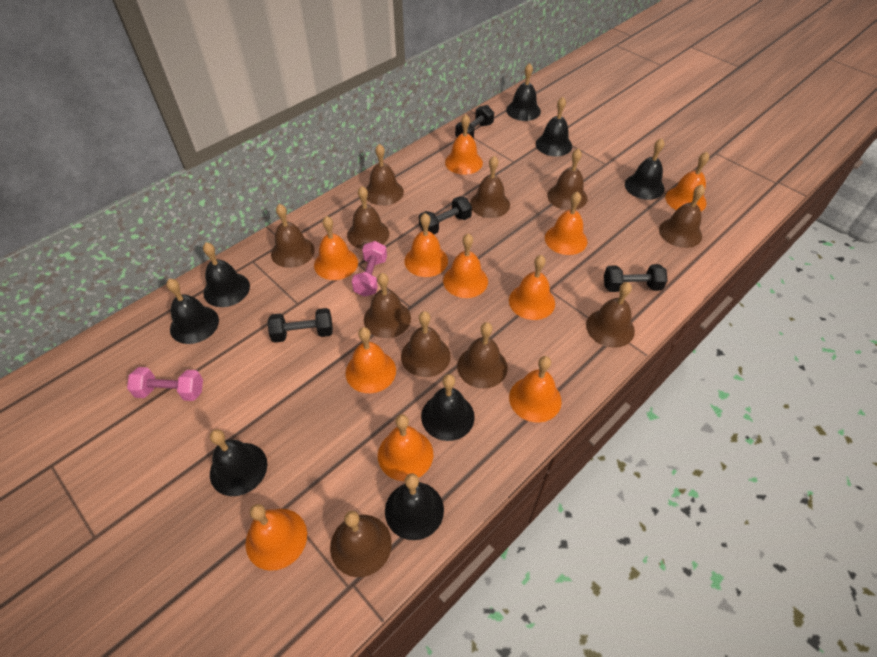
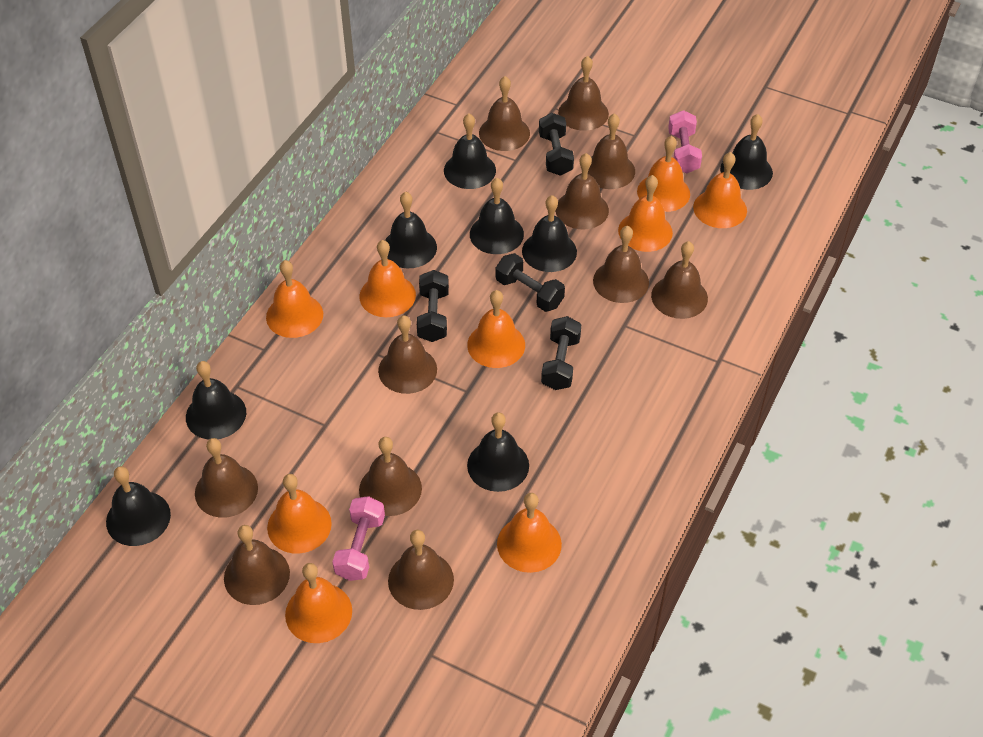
orange bell: [245,504,307,571] [314,216,358,280] [345,327,396,393] [378,414,433,481] [404,213,448,277] [443,234,488,298] [445,114,483,175] [509,255,555,320] [509,356,562,423] [545,191,587,255] [665,152,709,211] = 11 -> [266,260,323,338] [267,474,332,554] [285,563,352,643] [359,240,416,317] [467,290,525,368] [497,493,562,573] [618,175,673,252] [637,136,690,212] [693,152,747,228] = 9

